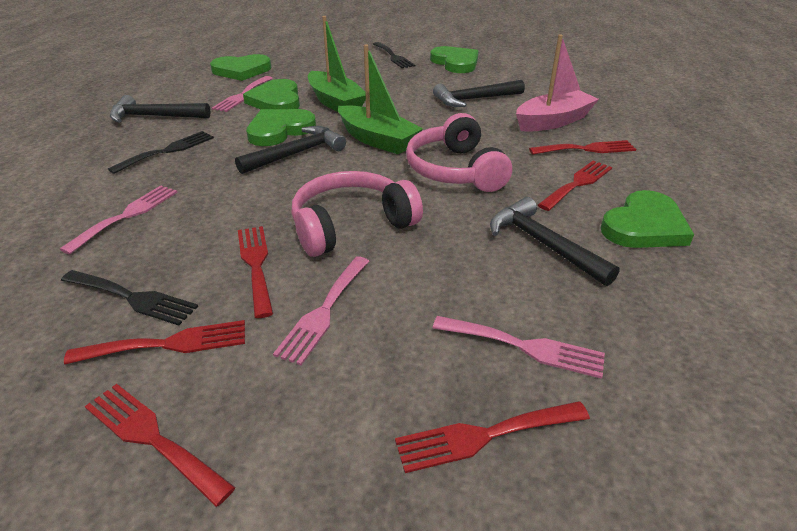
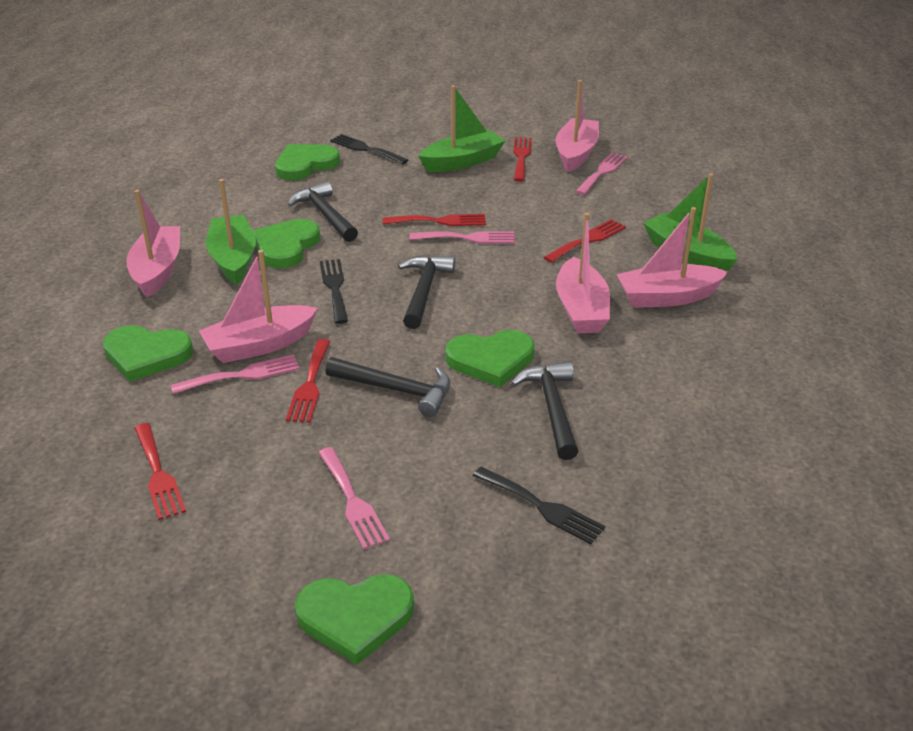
green boat: [308,16,366,112] [338,44,423,154] = 2 -> [206,179,256,285] [418,85,505,172] [643,173,737,271] = 3
pink boat: [516,34,599,132] = 1 -> [126,190,180,298] [199,250,318,363] [555,80,599,172] [556,213,610,333] [616,207,728,308] = 5
pink headphones: [292,171,423,257] [406,113,512,192] = 2 -> none = 0
red fork: [64,320,245,365] [85,384,236,507] [238,226,273,318] [395,401,590,473] [529,140,636,155] [538,161,612,211] = 6 -> [134,423,186,520] [286,339,331,423] [383,214,486,226] [513,137,532,182] [543,219,626,263] = 5

